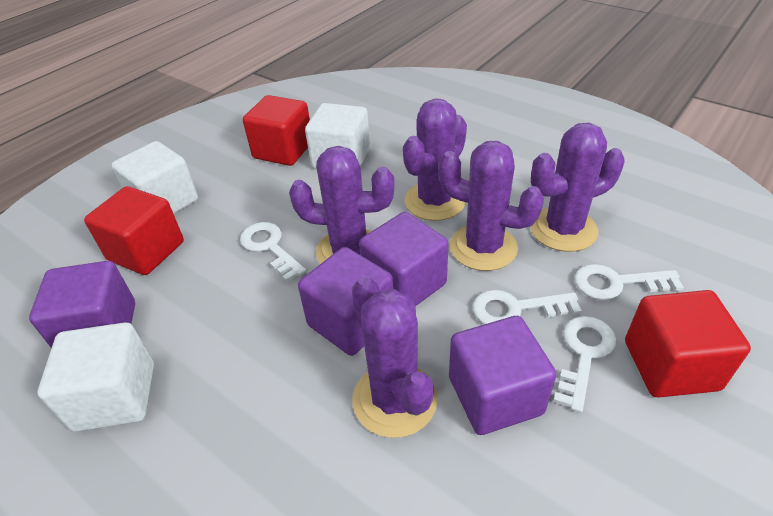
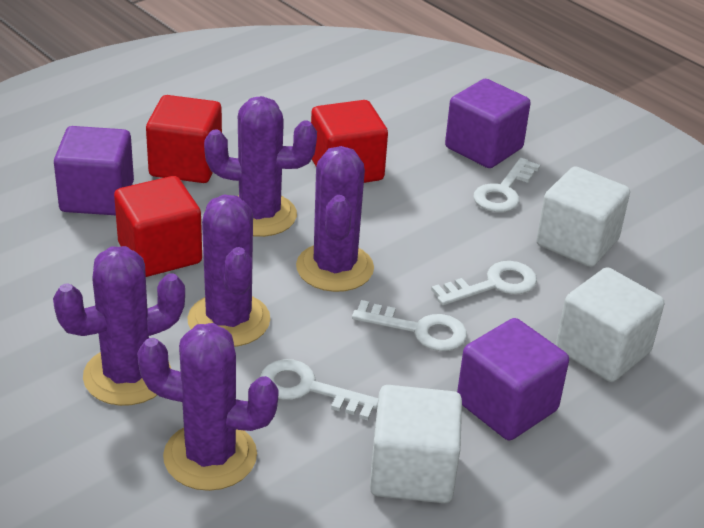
purple cube: [29,261,135,348] [298,247,393,356] [359,212,448,306] [449,316,556,435] = 4 -> [54,126,134,215] [445,79,531,168] [457,318,569,440] = 3

